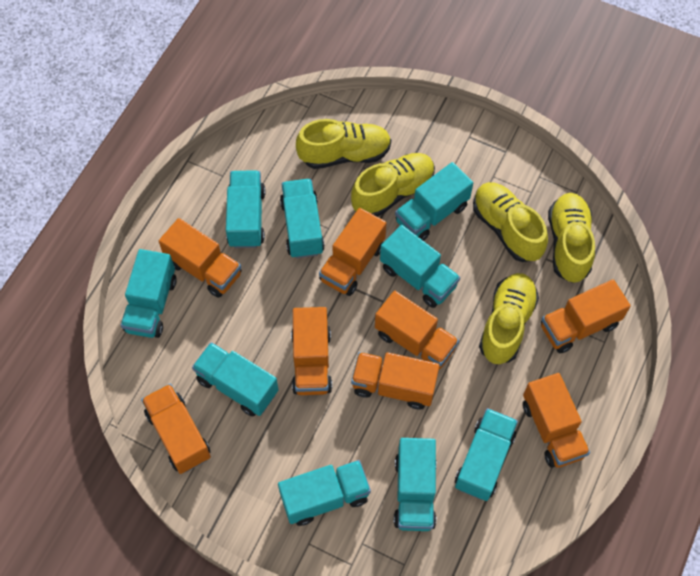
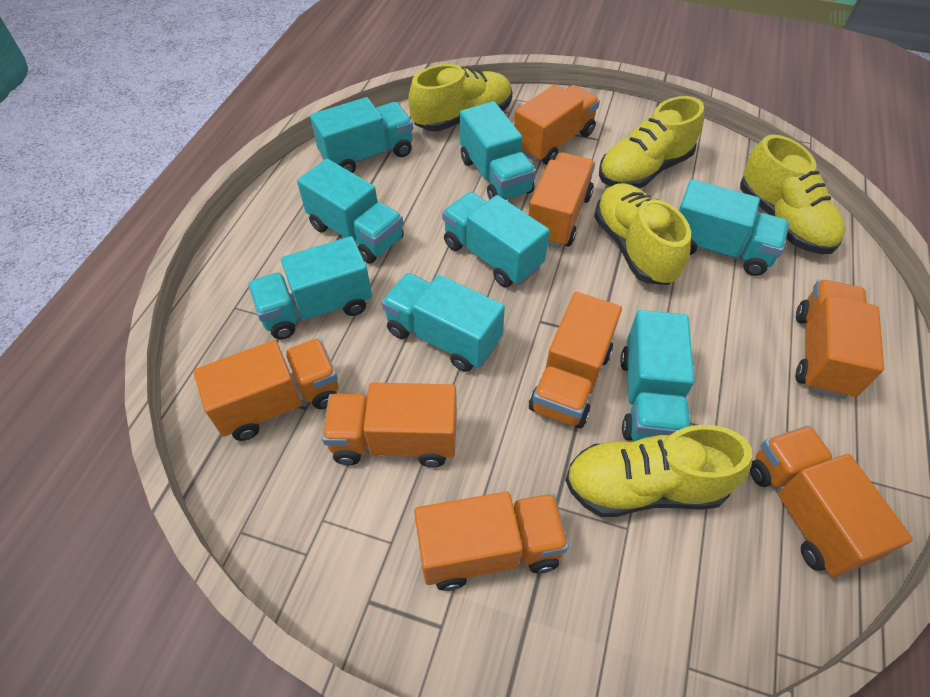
turquoise truck: [121,249,177,338] [192,342,279,417] [226,170,266,248] [278,460,371,526] [280,179,325,258] [380,225,460,308] [394,438,437,531] [395,162,473,241] [455,408,518,501] = 9 -> [248,236,372,339] [297,159,404,263] [310,97,413,173] [382,273,505,372] [442,192,550,287] [460,101,536,200] [620,310,695,441] [679,179,789,276] = 8

